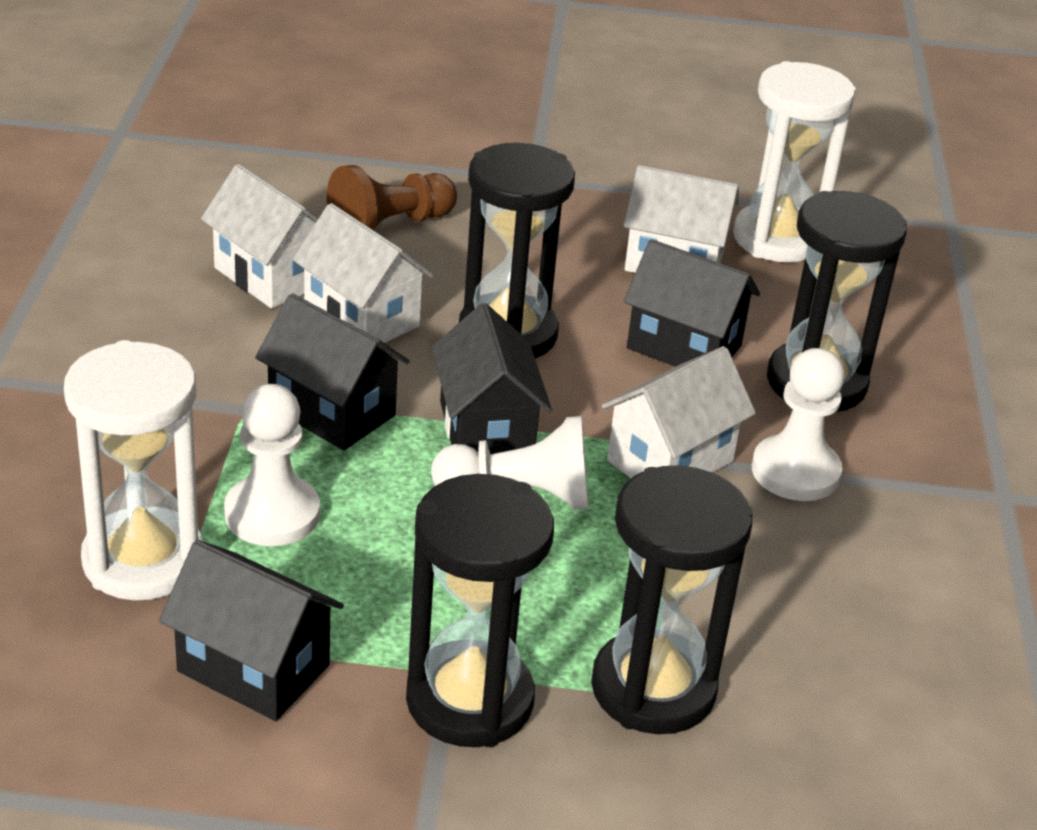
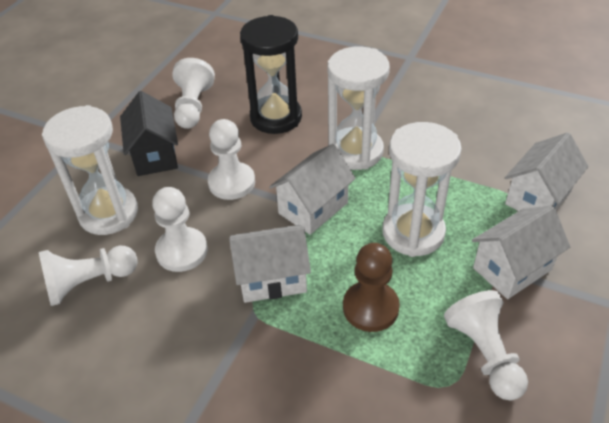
black hourglass: [406,474,554,747] [459,143,575,359] [591,466,753,734] [767,191,907,412] = 4 -> [240,15,302,134] = 1
black house: [159,540,344,721] [255,293,410,450] [431,303,552,454] [624,239,760,367] = 4 -> [120,91,178,176] = 1
white hourglass: [64,340,203,601] [733,61,856,263] = 2 -> [42,105,138,235] [328,47,390,170] [382,122,462,257] = 3
white pawn: [224,384,320,546] [431,416,588,510] [752,348,845,501] = 3 -> [39,246,138,306] [152,187,208,272] [172,58,215,129] [208,119,255,200] [444,290,528,401] = 5

